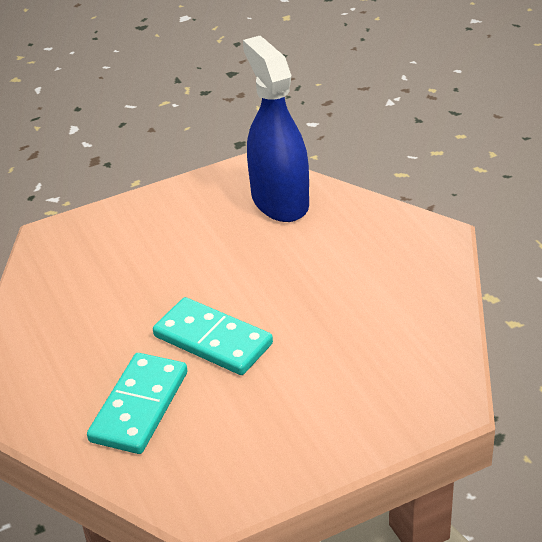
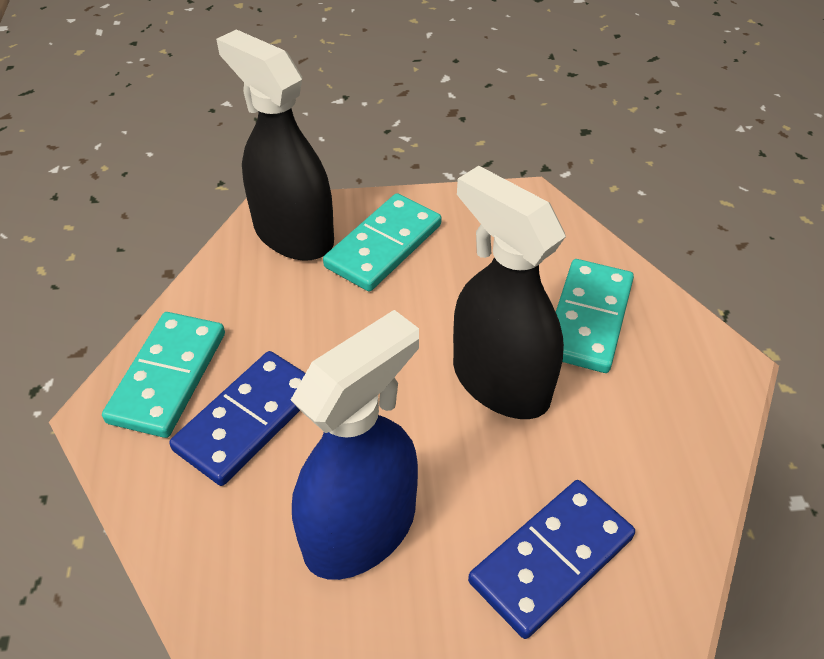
black spray bottle: none = 0 -> [216,29,334,260] [453,166,566,419] = 2
blue domino: none = 0 -> [169,351,305,486] [468,480,635,639] = 2
turquoise domino: [87,353,187,454] [153,297,273,375] = 2 -> [102,312,225,438] [323,193,441,291] [556,259,634,373] = 3

